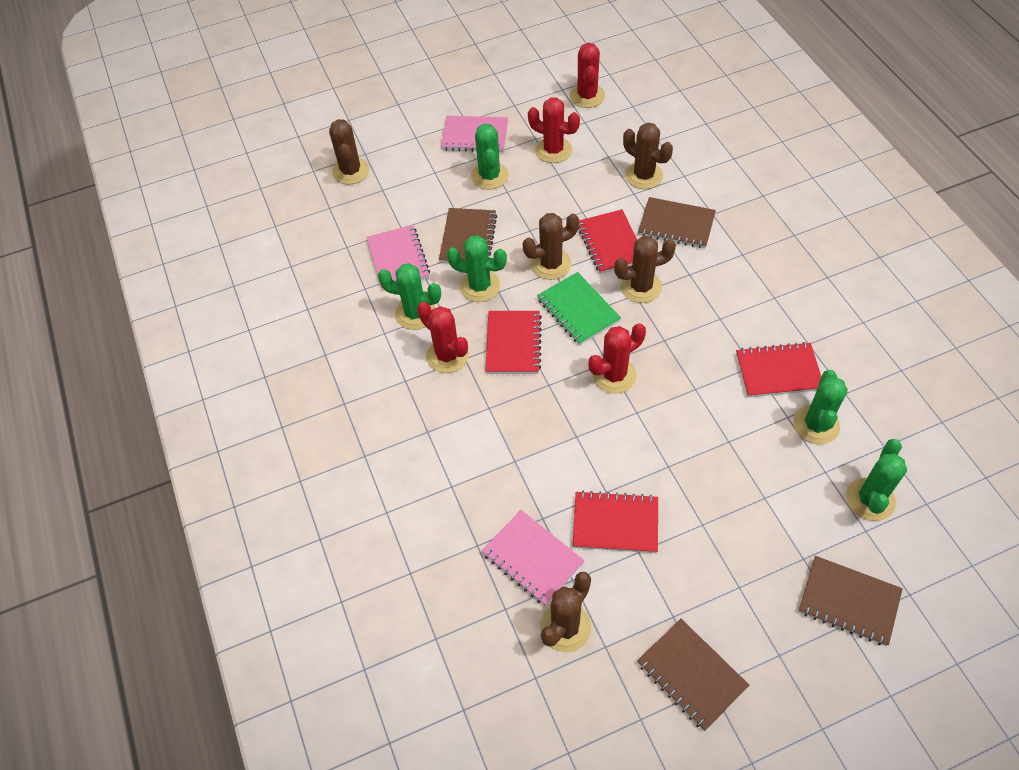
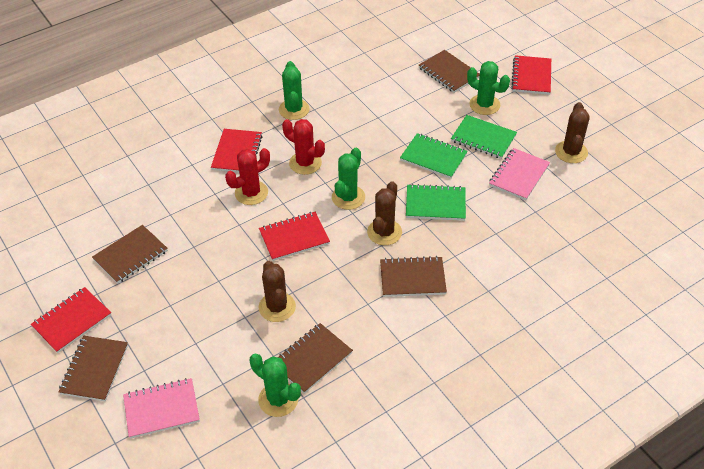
brown cactus: [329,119,369,185] [523,213,579,280] [540,572,591,652] [614,236,676,303] [623,123,673,189] = 5 -> [258,261,296,322] [367,181,402,245] [555,102,590,163] = 3
brown notebook: [439,208,497,263] [637,619,749,731] [638,197,716,248] [799,556,903,646] = 4 -> [59,336,128,401] [92,225,168,284] [278,323,353,394] [380,256,447,297] [419,50,480,93] = 5
green cactus: [378,263,441,330] [447,235,507,302] [471,124,509,190] [793,370,848,444] [846,439,907,521] = 5 -> [250,354,301,417] [279,61,309,120] [332,148,365,210] [467,61,510,115] = 4
green notebook: [537,272,621,345] = 1 -> [400,133,468,179] [406,184,466,221] [451,115,517,159] = 3
pink notebook: [367,225,430,290] [441,116,508,152] [482,510,585,606] = 3 -> [123,378,200,439] [489,148,550,201] = 2
red cactus: [417,302,469,373] [528,97,580,163] [570,43,605,108] [589,323,646,393] = 4 -> [225,148,270,205] [282,119,325,175] = 2

